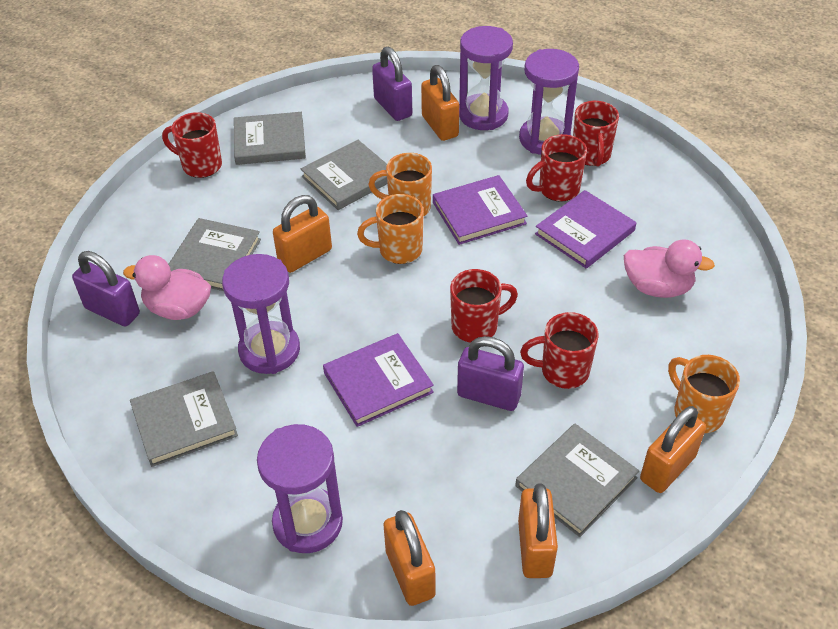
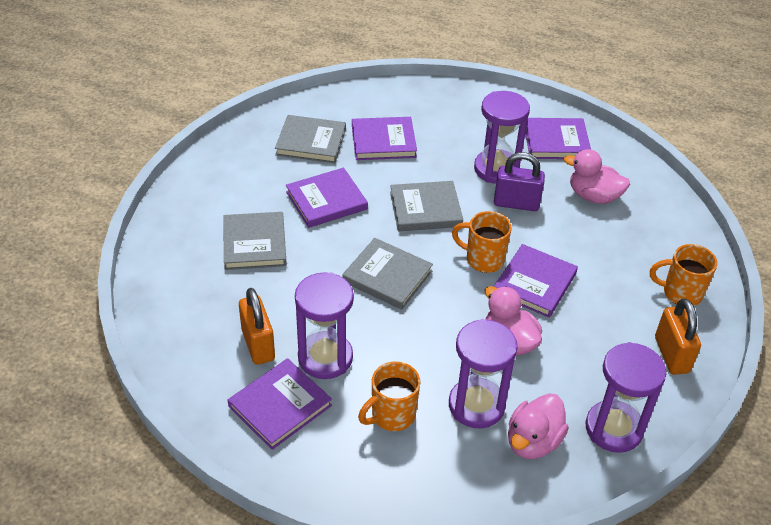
grey book: [130,371,238,467] [168,218,261,291] [234,112,306,165] [301,140,387,210] [515,424,639,537] = 5 -> [223,212,287,270] [275,115,346,163] [342,238,433,310] [390,181,463,231] = 4
orange padlock: [273,195,332,273] [383,510,435,606] [421,65,459,141] [518,483,558,578] [640,406,706,493] = 5 -> [239,288,275,365] [655,298,701,375] = 2
pink duck: [123,255,211,320] [624,240,715,298] = 2 -> [485,286,542,356] [508,393,569,459] [564,149,630,204] = 3
purple book: [323,333,434,427] [433,175,527,245] [535,190,636,268] = 3 -> [228,358,332,450] [286,168,368,228] [352,117,417,160] [494,244,578,318] [525,118,591,159] = 5
purple padlock: [72,251,140,327] [372,47,412,121] [457,336,524,411] = 3 -> [494,152,545,211] = 1
red mug: [162,112,222,178] [450,269,518,343] [520,312,598,389] [526,134,587,202] [573,101,619,167] = 5 -> none = 0

